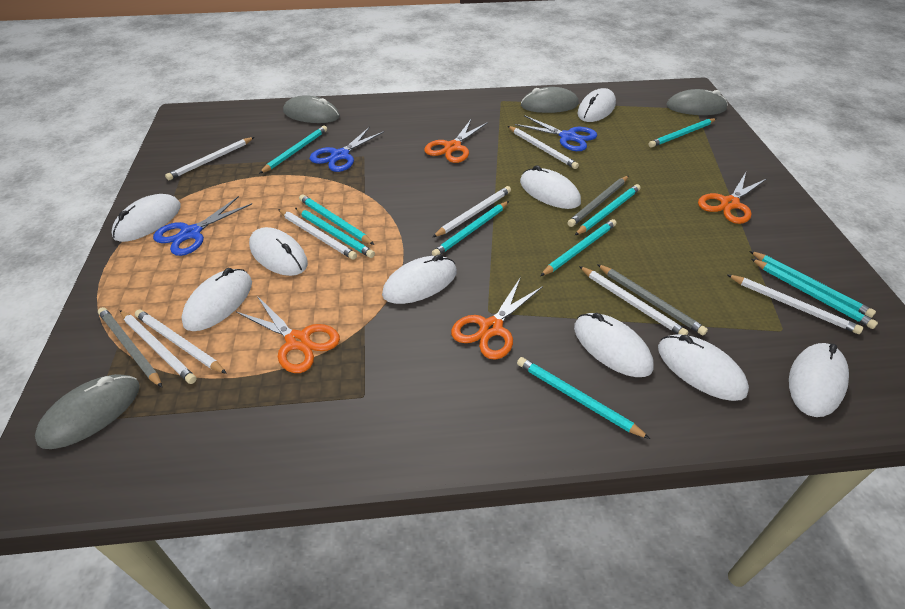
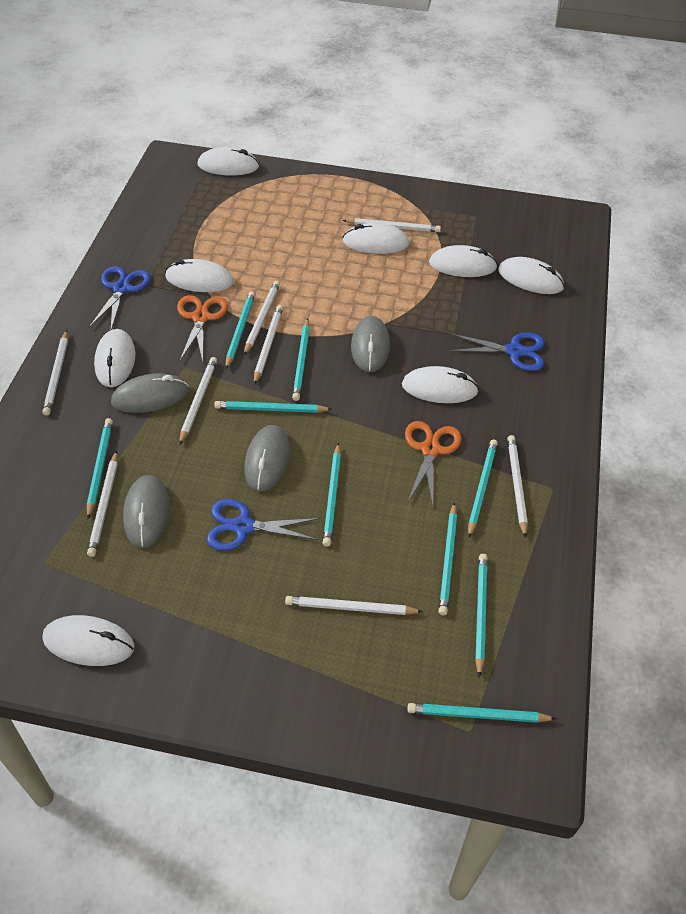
grey pencil: [98,307,162,388] [568,176,628,227] [597,264,708,336] = 3 -> none = 0
orange scissors: [236,296,340,373] [424,119,488,163] [451,277,543,360] [698,172,766,224] = 4 -> [177,295,228,362] [405,421,461,505] = 2
turquoise pencil: [259,126,327,174] [295,208,375,258] [299,194,374,245] [432,201,509,256] [517,357,650,439] [540,219,617,276] [575,184,641,235] [648,118,716,148] [750,251,876,318] [751,259,878,329] = 10 -> [87,418,113,519] [214,401,333,413] [226,291,255,369] [292,318,310,401] [323,443,341,546] [408,703,556,723] [438,502,457,615] [468,440,498,538] [475,554,488,678] = 9
white mouse: [112,194,181,242] [182,268,252,331] [249,227,308,276] [382,255,457,304] [520,165,581,209] [574,313,654,377] [577,88,616,122] [658,334,749,401] [789,343,849,417] = 9 -> [42,615,135,666] [94,329,135,387] [165,259,234,292] [198,147,259,176] [342,223,409,254] [402,366,479,403] [429,245,498,277] [498,257,565,294] = 8

